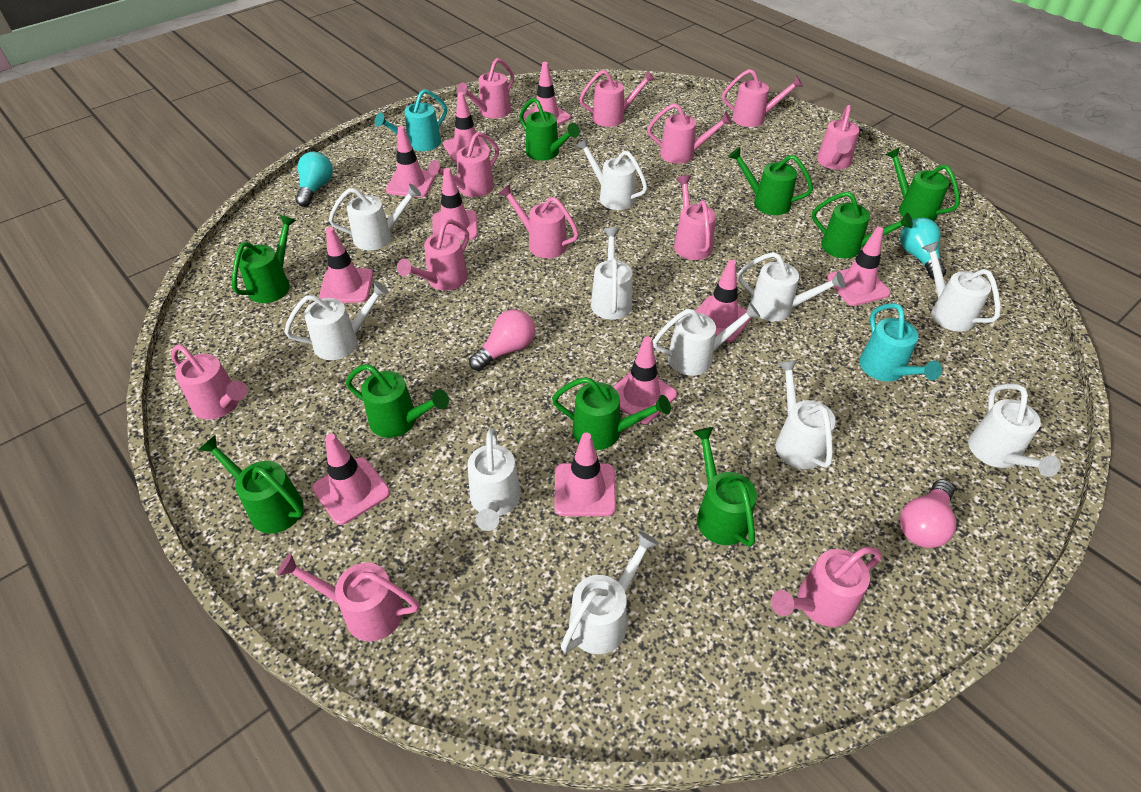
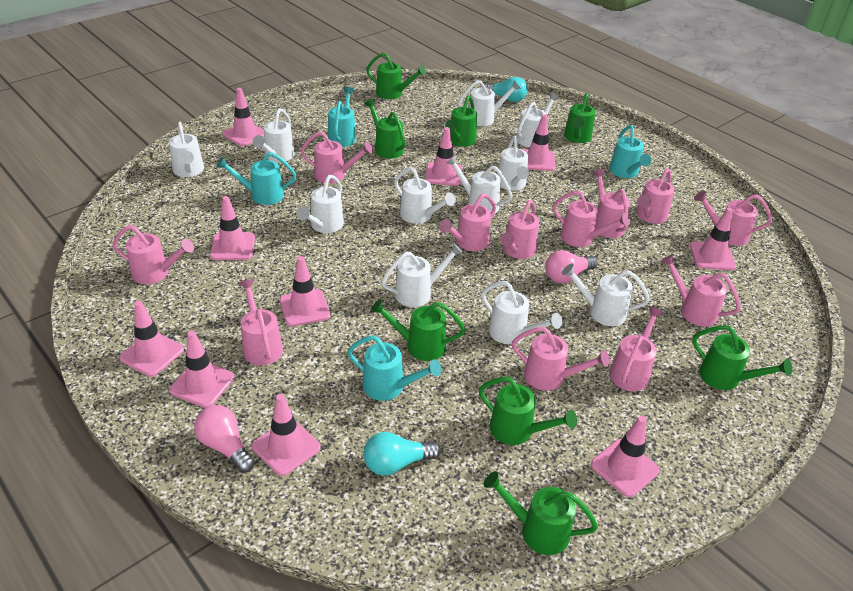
green watering can: [198,436,304,533] [232,215,296,303] [346,364,449,438] [519,98,580,161] [552,377,671,450] [693,427,757,547] [728,147,813,215] [812,191,913,258] [885,147,960,221] = 9 -> [364,99,406,159] [366,52,426,99] [371,299,465,361] [445,95,477,147] [478,377,577,445] [484,471,598,555] [564,92,596,143] [692,325,792,390] = 8
turquoise watering can: [375,89,447,151] [859,303,942,382] = 2 -> [216,152,296,205] [328,87,356,147] [348,335,441,401] [609,125,651,178] = 4

